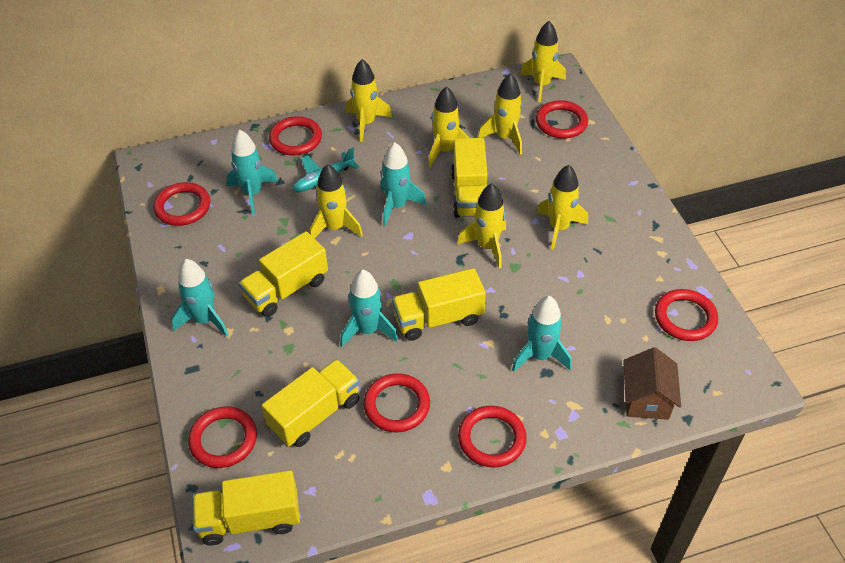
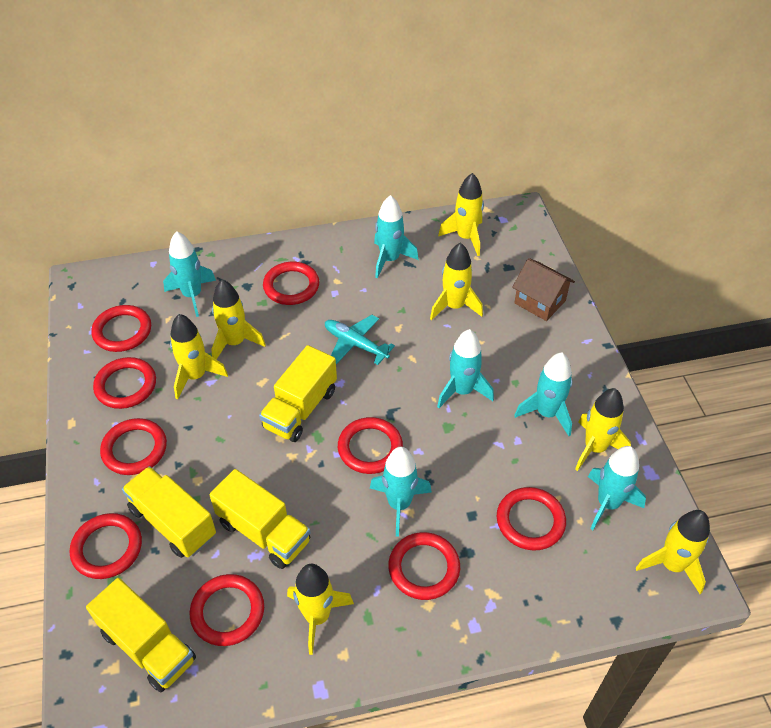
red ring: [153,182,210,226] [188,406,257,468] [269,116,322,155] [363,373,430,432] [458,406,527,467] [536,100,588,139] [655,289,718,341] = 7 -> [70,513,142,579] [91,305,151,352] [93,357,156,409] [100,418,167,475] [190,574,264,646] [263,262,319,305] [338,417,403,474] [388,532,460,600] [497,487,566,551] = 9
turquoise rocket: [172,259,228,337] [226,130,278,215] [340,269,398,347] [380,142,427,226] [512,296,572,372] = 5 -> [163,231,216,317] [370,447,432,537] [374,195,419,278] [437,329,494,408] [514,352,572,436] [588,446,646,530] = 6
yellow truck: [192,470,300,546] [239,231,328,317] [262,359,360,447] [392,268,486,341] [451,138,488,218] = 5 -> [86,578,196,692] [122,466,216,558] [210,469,311,569] [259,345,337,442] = 4

